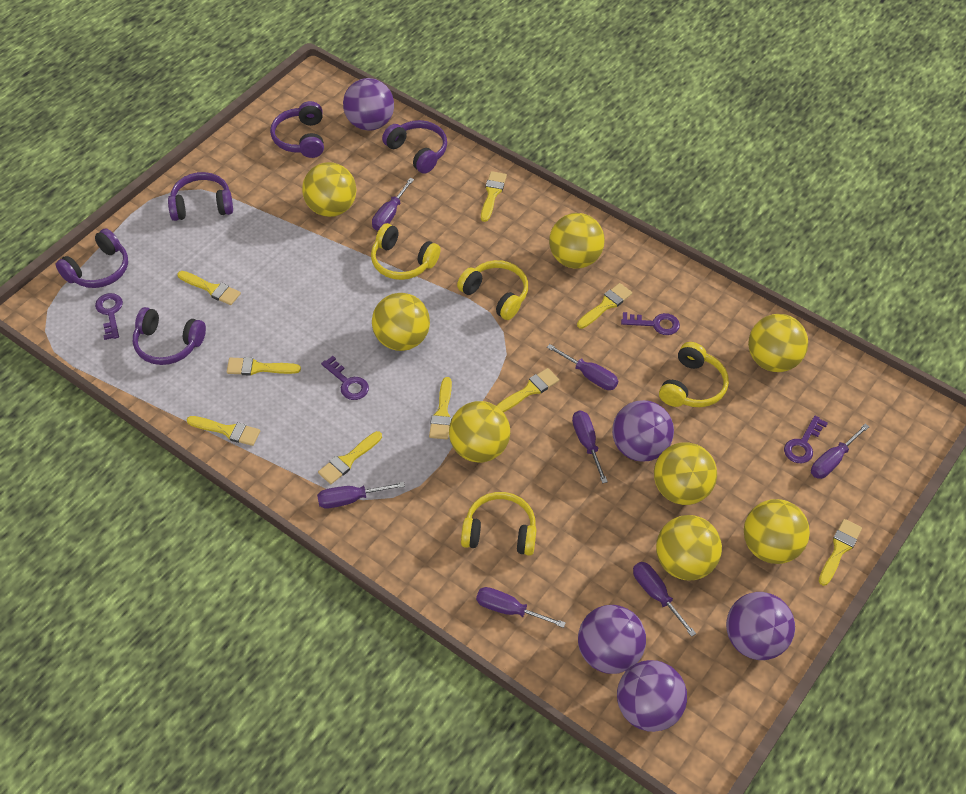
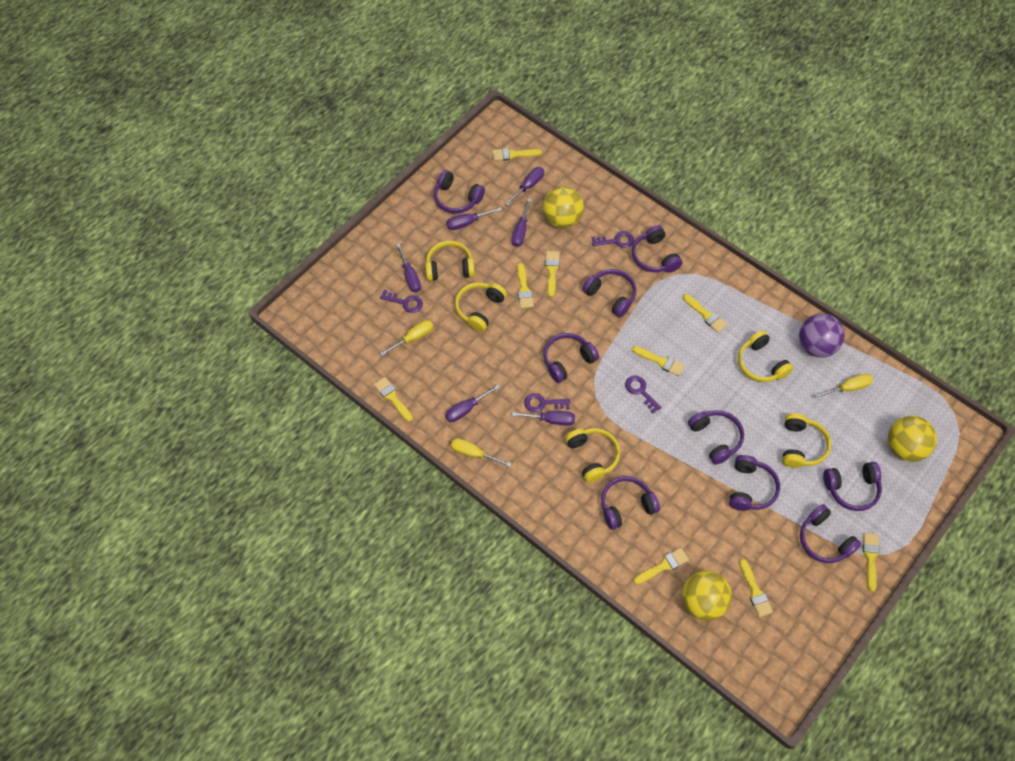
purple ball: [343,78,394,131] [578,605,646,674] [612,400,674,462] [617,660,687,732] [726,592,795,660] = 5 -> [799,313,845,357] = 1
purple headphones: [56,228,128,288] [133,307,206,365] [168,172,233,221] [270,101,324,158] [382,120,447,174] = 5 -> [434,170,485,213] [543,333,599,383] [582,269,636,317] [601,476,660,530] [632,225,682,273] [688,410,744,465] [729,455,780,511] [800,504,861,563] [823,462,882,511] = 9
purple screwdriver: [317,482,405,509] [372,178,414,231] [476,587,566,628] [547,344,618,390] [572,411,608,484] [633,562,696,637] [811,424,869,479] = 7 -> [396,244,421,292] [445,384,500,422] [447,207,502,230] [505,167,544,206] [512,199,531,247] [512,411,575,426] = 6
yellow ball: [302,162,356,217] [372,293,430,351] [449,401,510,463] [549,213,605,269] [654,442,717,505] [656,515,722,580] [744,499,810,564] [748,314,808,372] = 8 -> [543,186,584,228] [682,571,732,621] [888,416,937,462] = 3
yellow headphones: [371,223,441,280] [457,260,528,320] [461,492,537,556] [659,342,729,407] = 4 -> [425,241,475,281] [455,282,507,332] [565,428,620,483] [738,330,793,382] [782,413,831,468] = 5
yellow screwdriver: none = 0 -> [380,320,433,356] [450,438,512,467] [814,373,873,398] = 3

